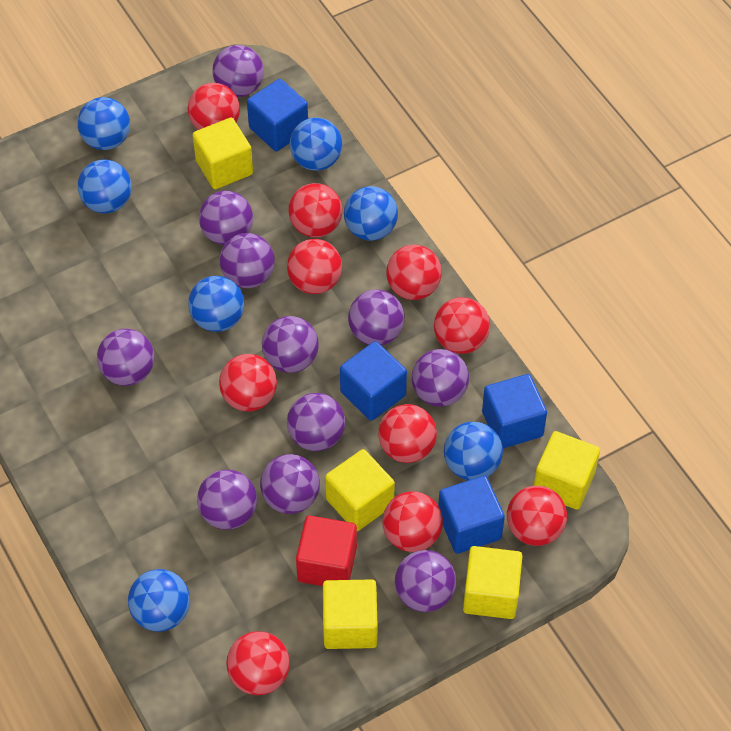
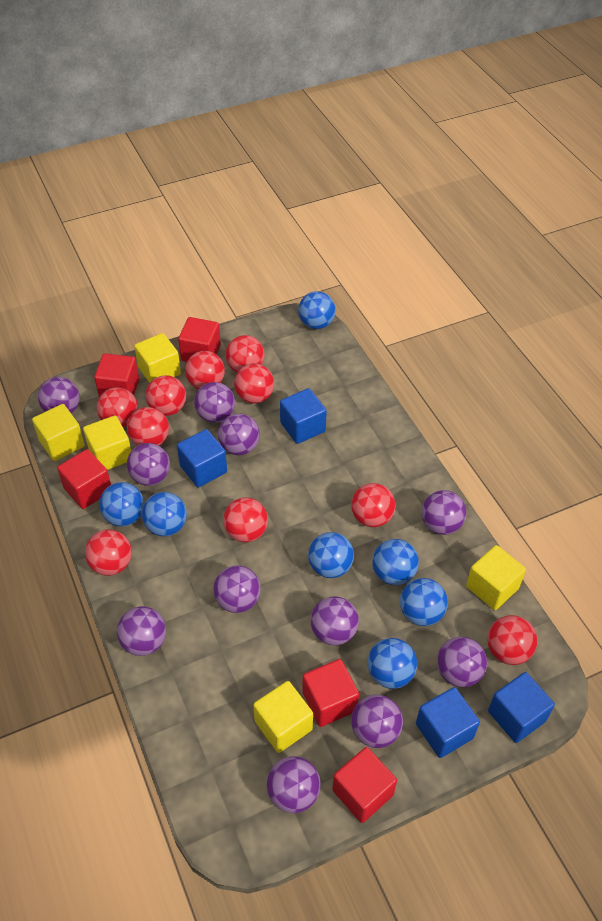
red cube: [296,515,357,586] = 1 -> [57,449,111,509] [94,353,139,397] [178,317,221,362] [302,659,359,727] [332,747,397,823] = 5

